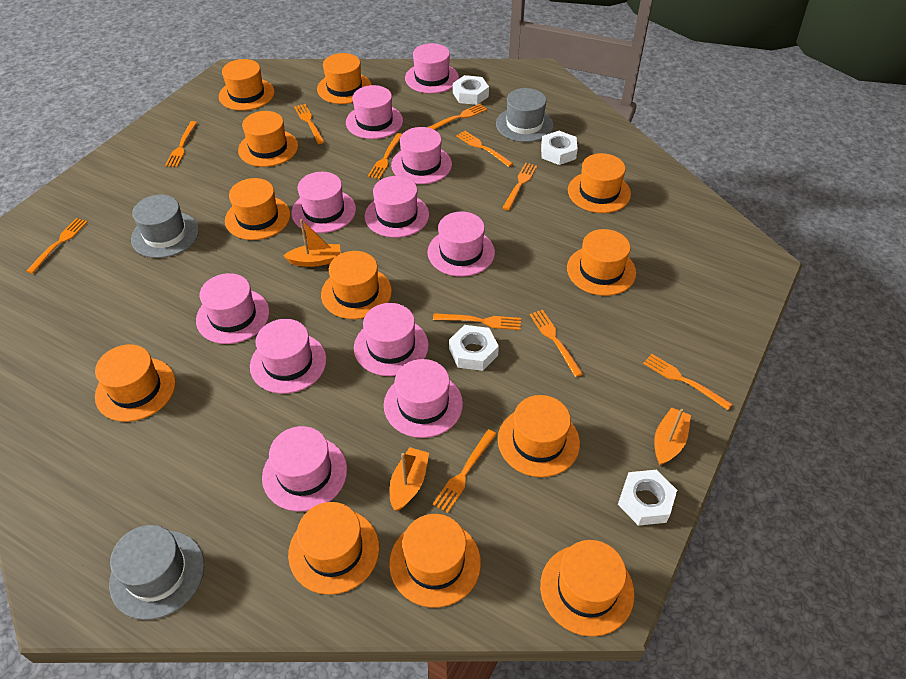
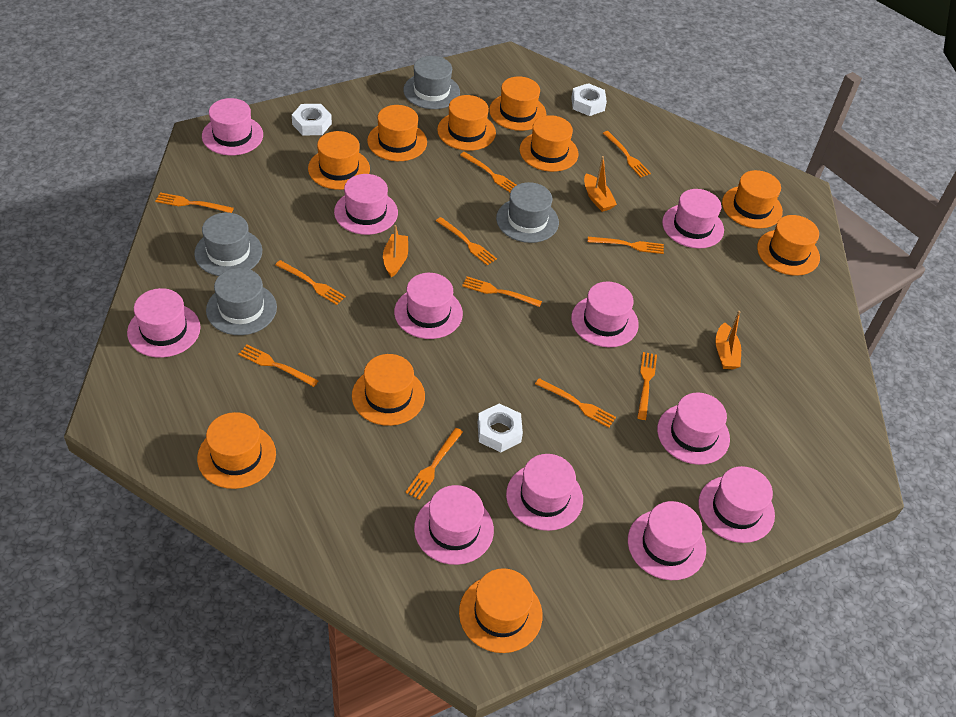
grey hat: [109,525,204,620] [131,195,199,258] [496,88,554,142] = 3 -> [194,213,262,276] [206,268,277,335] [403,56,460,109] [496,182,559,243] = 4
orange hat: [95,344,176,422] [219,59,275,111] [225,178,290,240] [238,111,298,167] [288,502,379,595] [317,53,372,104] [321,251,392,319] [389,514,481,608] [498,395,580,477] [540,540,635,637] [567,229,636,296] [568,153,631,213] = 12 -> [197,412,276,489] [308,131,370,190] [352,354,425,426] [367,105,427,161] [437,95,496,151] [459,568,543,653] [489,76,546,131] [520,115,578,172] [722,170,783,229] [757,215,820,276] = 10
white nut: [449,325,499,371] [453,75,489,105] [541,131,578,165] [618,470,677,526] = 4 -> [292,104,332,135] [478,404,523,452] [571,83,607,116] = 3

